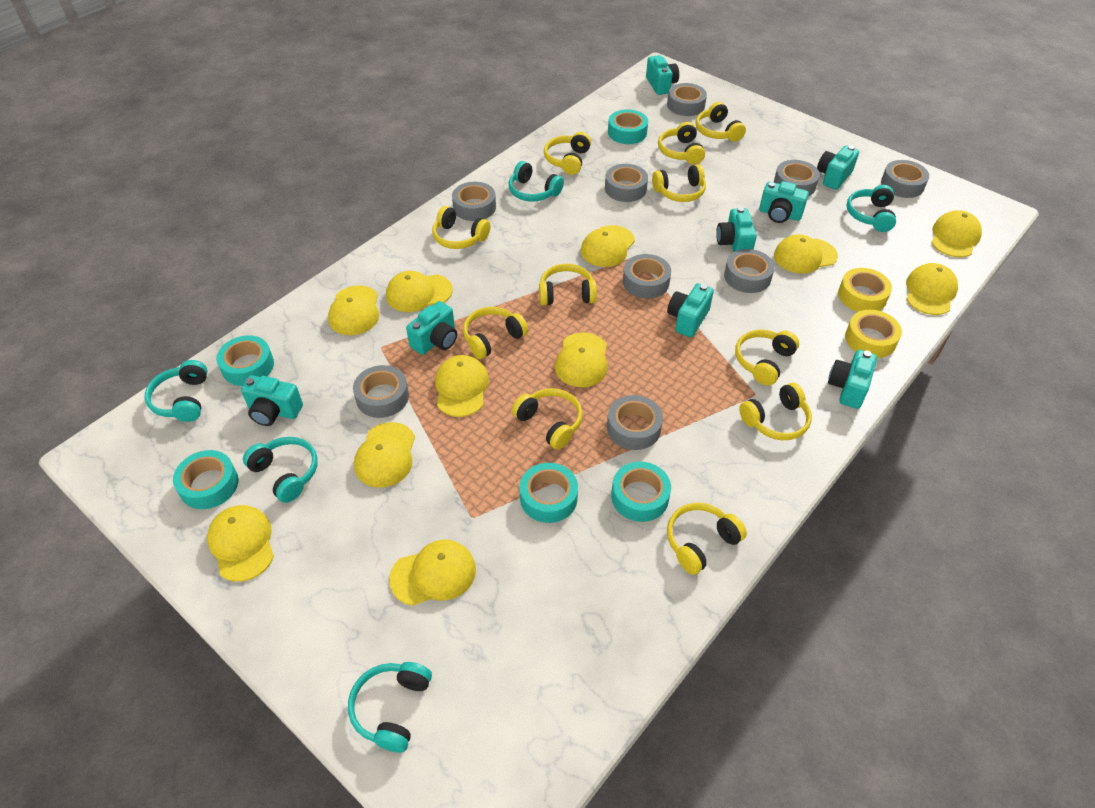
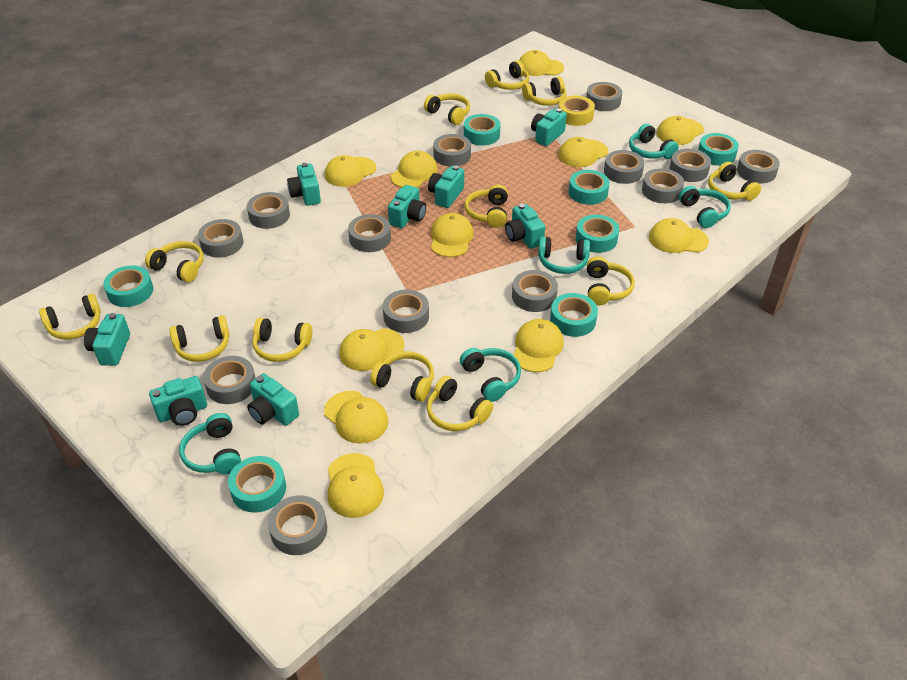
grey tape: [353,365,409,418] [452,182,496,221] [605,164,648,202] [607,395,663,450] [623,254,671,299] [667,83,707,116] [724,249,775,293] [774,160,820,196] [881,160,929,198] = 9 -> [198,219,243,258] [203,356,256,404] [247,192,290,229] [268,495,327,555] [348,214,391,252] [383,290,429,333] [433,134,471,167] [512,270,558,312] [586,82,622,111] [604,150,644,184] [642,168,684,203] [669,148,711,182] [737,150,780,184] = 13
turquoise tape: [173,450,238,509] [216,335,274,386] [519,463,578,523] [608,109,648,144] [611,461,671,522] = 5 -> [103,265,153,307] [228,456,286,513] [464,114,501,146] [550,293,598,337] [568,170,610,205] [576,215,619,253] [698,133,739,166] = 7
yellow headphones: [432,206,491,249] [463,307,528,359] [512,388,582,450] [539,264,597,305] [544,132,591,175] [652,164,706,202] [658,122,705,165] [667,503,747,575] [696,102,746,142] [735,330,799,386] [739,383,812,440] = 11 -> [39,293,101,340] [145,241,203,283] [169,315,230,362] [252,318,312,362] [370,351,434,402] [424,93,470,125] [427,376,493,431] [464,184,508,228] [485,60,529,90] [522,77,567,106] [587,256,635,305] [708,162,761,201] = 12
yellow tape: [838,268,892,312] [845,310,902,358] = 2 -> [559,96,595,126] = 1

